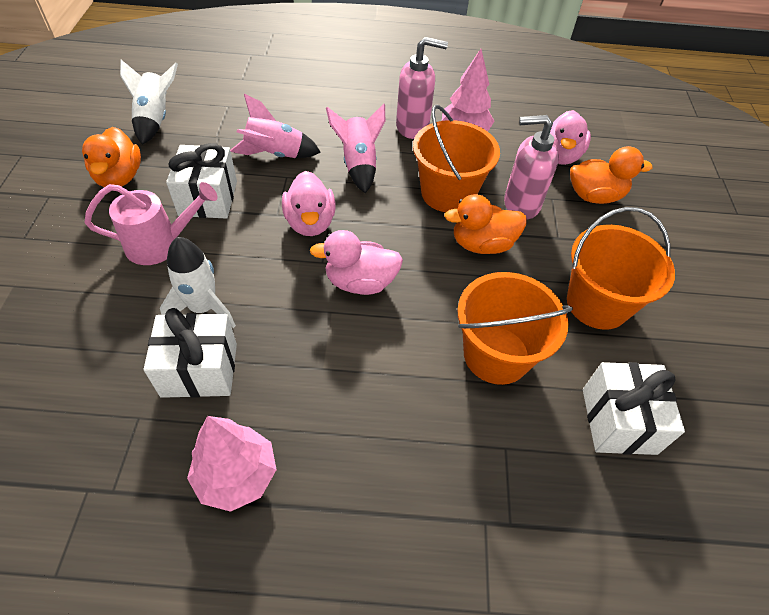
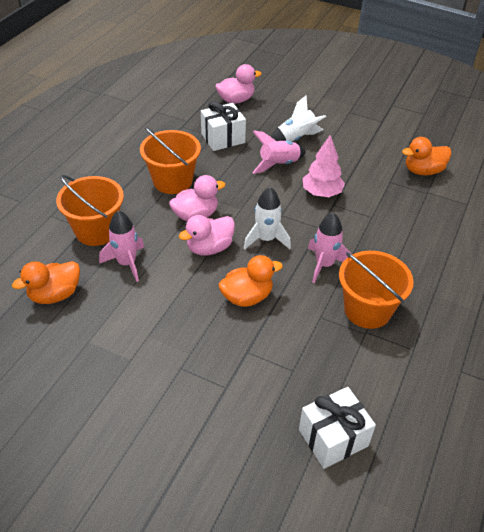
pink rocket: [230,94,321,158] [326,104,385,193] = 2 -> [99,210,144,282] [252,130,306,174] [308,213,351,283] = 3
pink soap dispenser: [396,37,448,139] [504,115,559,219] = 2 -> none = 0
pink tree: [187,416,277,512] [442,49,494,131] = 2 -> [303,135,345,197] = 1
pink watering can: [84,182,218,265] = 1 -> none = 0
white gift: [144,308,237,398] [166,143,237,219] [583,362,685,455] = 3 -> [201,101,246,151] [299,387,376,469] = 2

